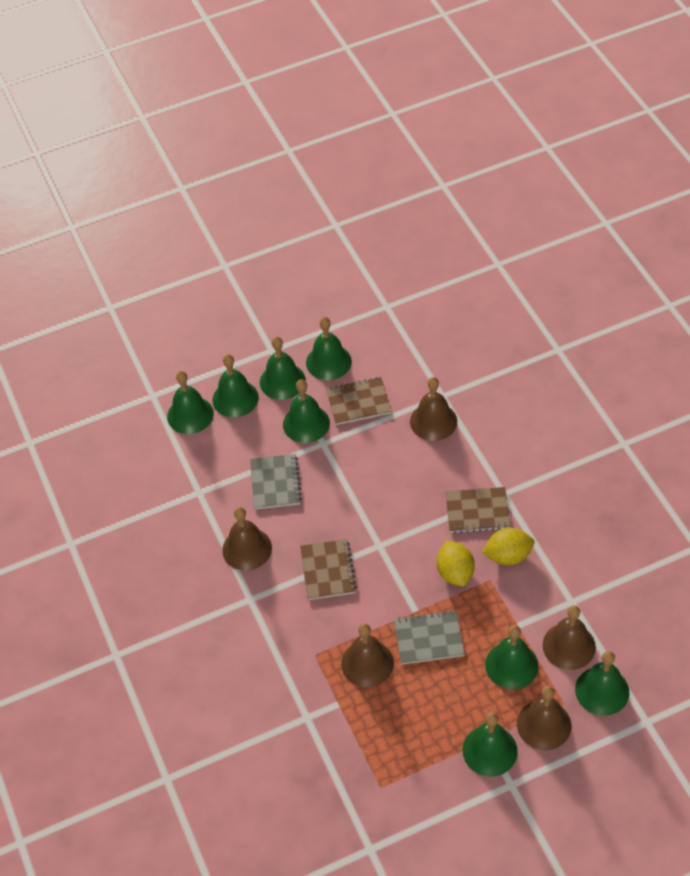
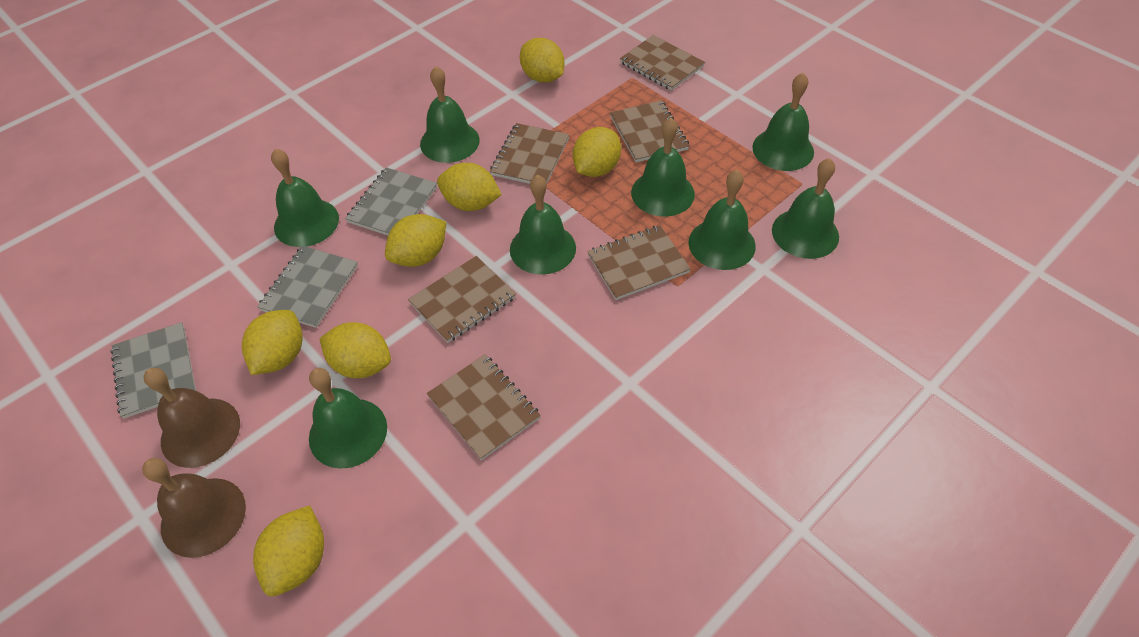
brown bell: [222,507,272,571] [341,623,394,687] [410,377,457,441] [517,686,571,750] [543,605,596,670] = 5 -> [142,458,246,558] [144,368,240,468] = 2
brown notebook: [300,539,357,600] [326,377,392,425] [445,487,511,533] = 3 -> [408,256,516,343] [426,354,541,460] [490,123,569,184] [587,225,691,300] [610,100,690,163] [620,35,705,91] = 6
grey notebook: [250,454,302,509] [394,610,465,665] = 2 -> [110,322,196,419] [257,246,358,328] [345,167,437,235] = 3
yellow lemon: [437,541,475,586] [482,528,534,565] = 2 -> [242,310,302,375] [253,506,324,596] [319,322,391,378] [385,214,446,267] [437,163,502,211] [520,38,565,83] [573,127,621,177] = 7

